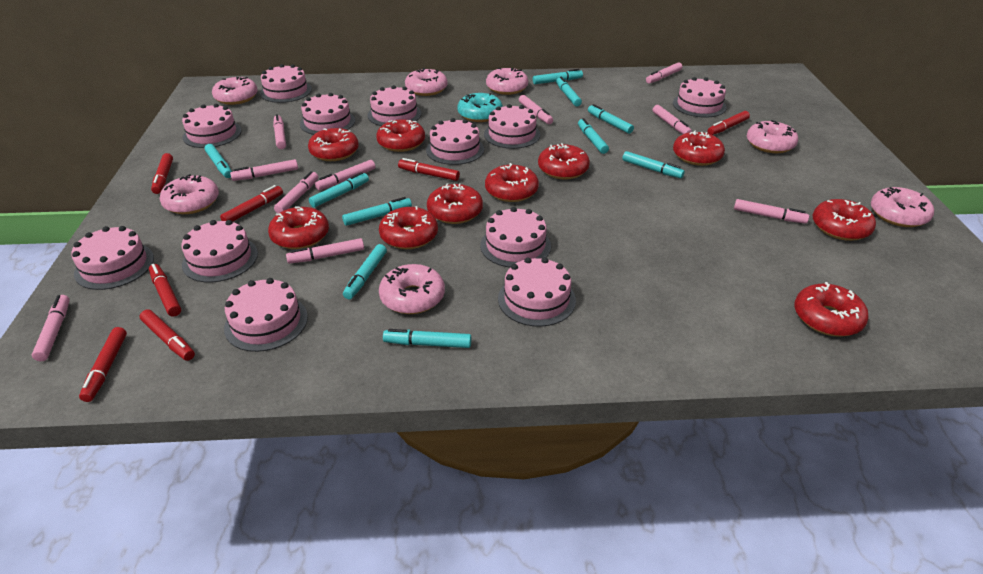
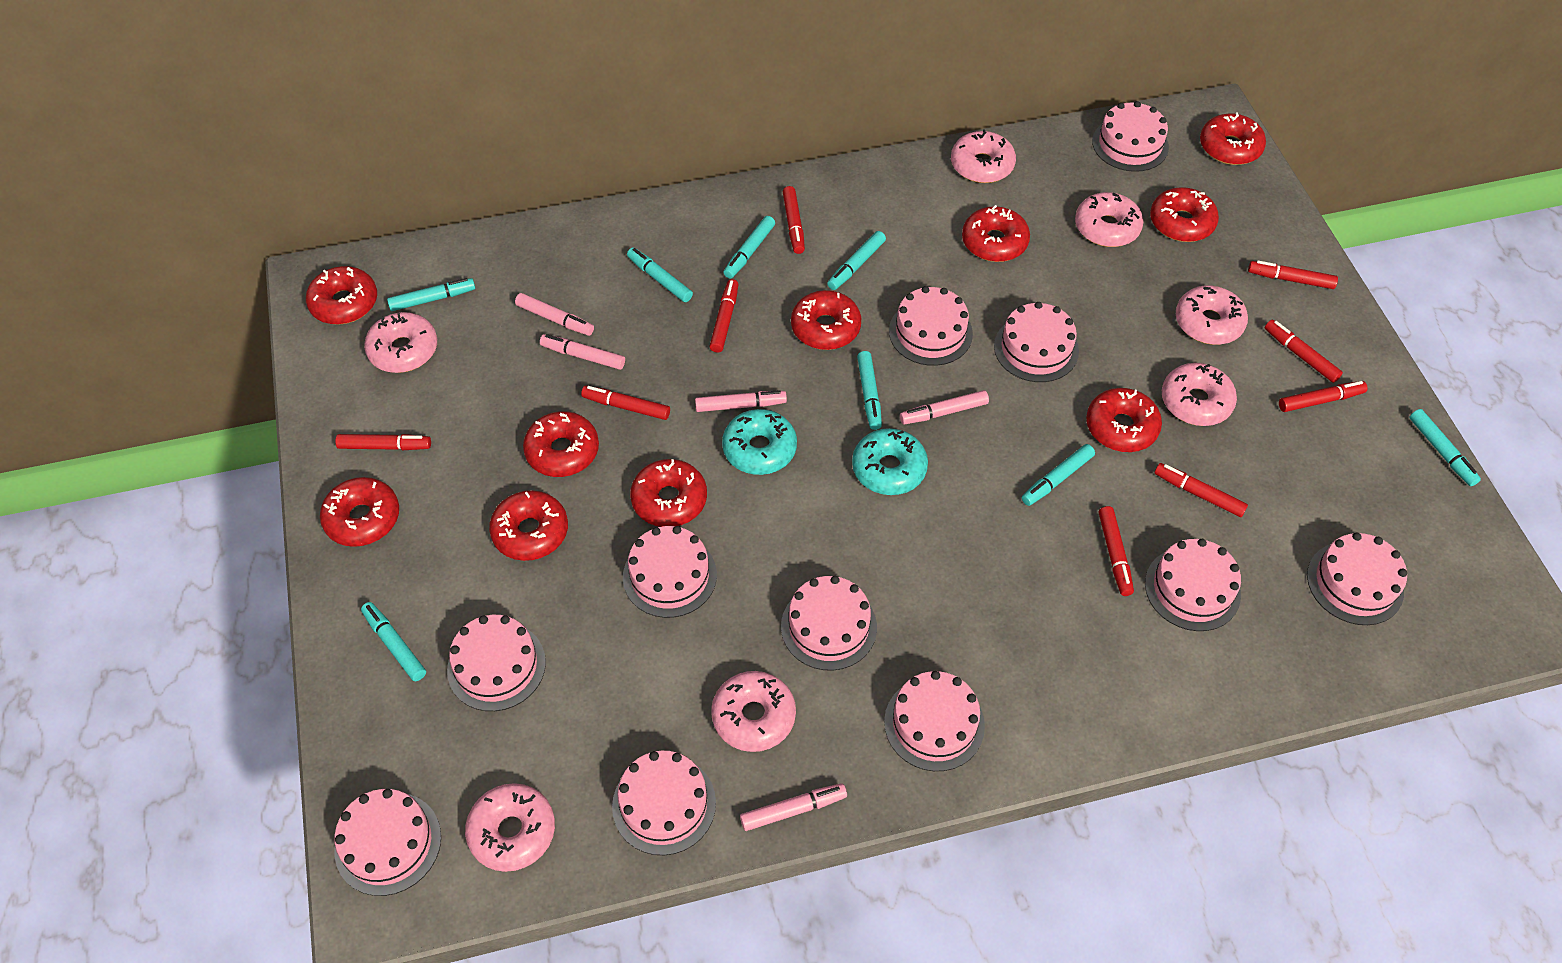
pink cake: [71,226,154,290] [181,220,258,283] [182,104,242,148] [224,278,308,352] [260,64,312,103] [300,93,355,135] [367,85,421,126] [426,118,484,165] [480,207,551,267] [484,104,540,149] [498,257,576,327] [673,77,727,118] = 12 -> [334,789,441,896] [447,615,546,711] [612,751,716,855] [623,526,717,618] [781,576,877,671] [884,671,985,771] [889,286,973,366] [994,302,1079,382] [1092,101,1169,172] [1145,539,1241,631] [1307,532,1407,625] = 11
pink marker: [32,295,70,361] [230,159,298,181] [273,114,286,149] [274,171,318,214] [286,238,364,264] [315,160,375,190] [519,95,553,124] [646,62,682,84] [652,105,692,134] [734,199,809,224] = 10 -> [515,293,594,336] [540,334,625,370] [695,390,787,412] [740,783,847,831] [900,390,989,424] = 5
red marker: [79,327,127,402] [140,310,195,361] [149,264,181,317] [151,153,173,194] [220,185,283,222] [398,158,460,181] [707,111,750,135] = 7 -> [335,434,431,450] [581,386,670,420] [709,279,739,353] [783,186,805,254] [1099,506,1134,596] [1155,463,1248,517] [1248,260,1338,289] [1265,320,1343,383] [1279,381,1368,412] = 9
turquoise donut: [457,93,503,122] = 1 -> [722,409,797,475] [852,428,928,495] = 2
turquoise marker: [204,144,232,178] [309,172,369,207] [342,197,412,226] [343,244,387,299] [383,329,471,348] [533,69,583,84] [556,77,582,107] [578,118,609,154] [588,104,634,134] [622,151,685,178] = 10 -> [361,602,426,681] [387,278,475,311] [627,248,693,302] [723,216,775,279] [827,231,886,290] [857,351,882,430] [1022,444,1095,506] [1409,409,1481,486] = 8

